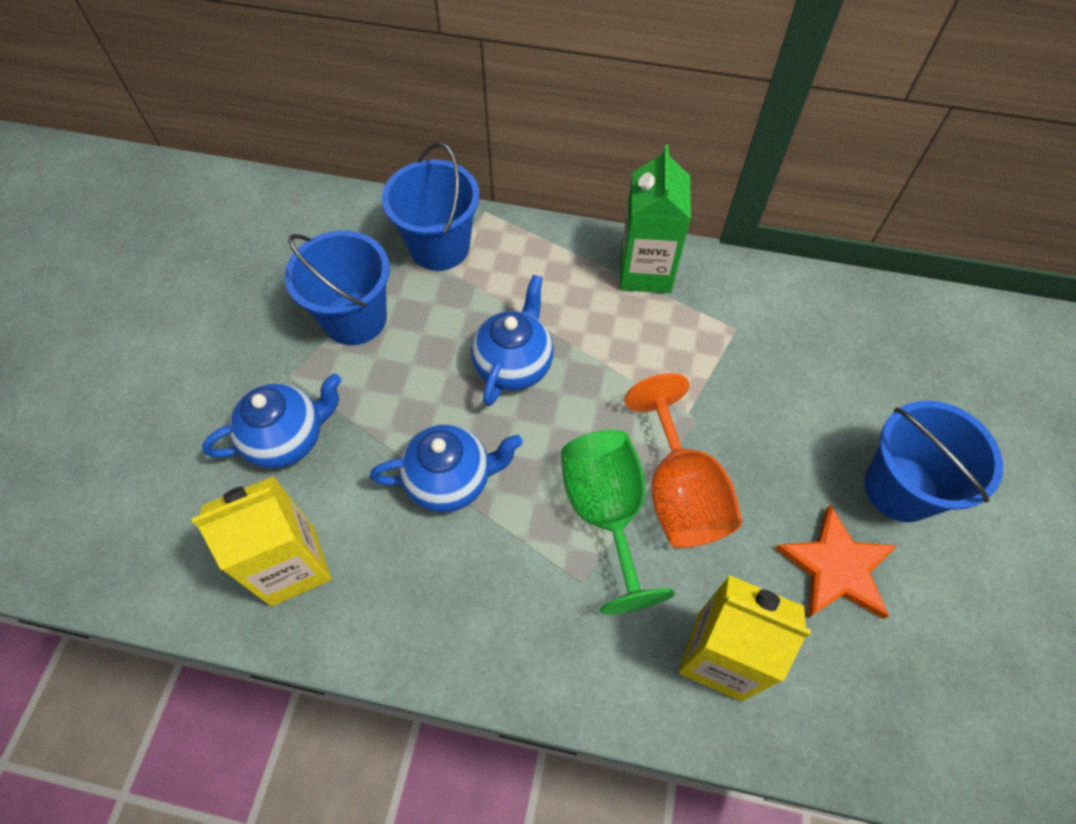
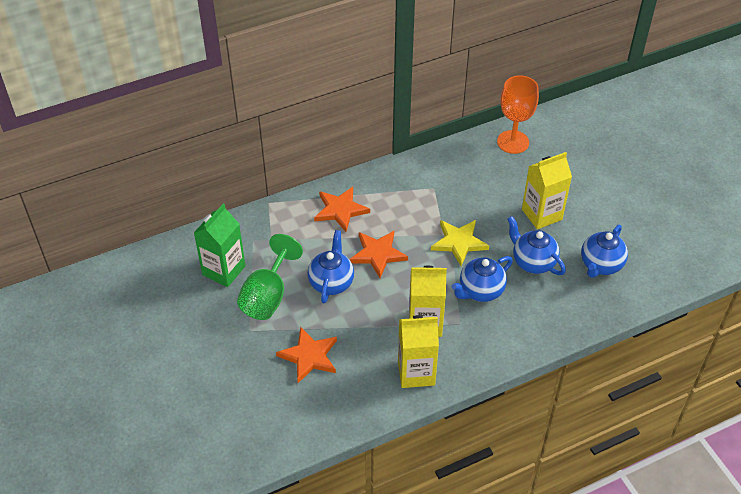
blue bucket: [285,230,390,345] [382,142,480,271] [864,400,1003,522] = 3 -> none = 0
blue teapot: [202,374,341,468] [370,424,523,512] [471,275,554,406] = 3 -> [308,230,354,303] [451,256,513,302] [508,216,566,275] [581,225,628,278] = 4
orange star: [775,505,896,619] = 1 -> [276,327,337,383] [314,187,370,232] [349,231,408,278] = 3
yellow carton: [192,476,332,607] [679,575,811,701] = 2 -> [398,315,439,388] [409,266,447,337] [522,152,572,229] = 3
yellow star: none = 0 -> [431,220,489,266] = 1

